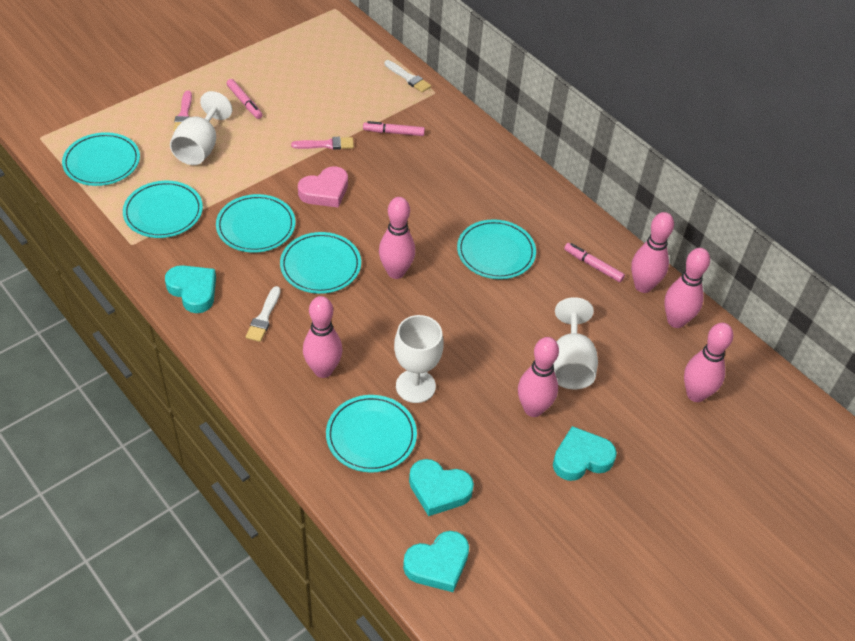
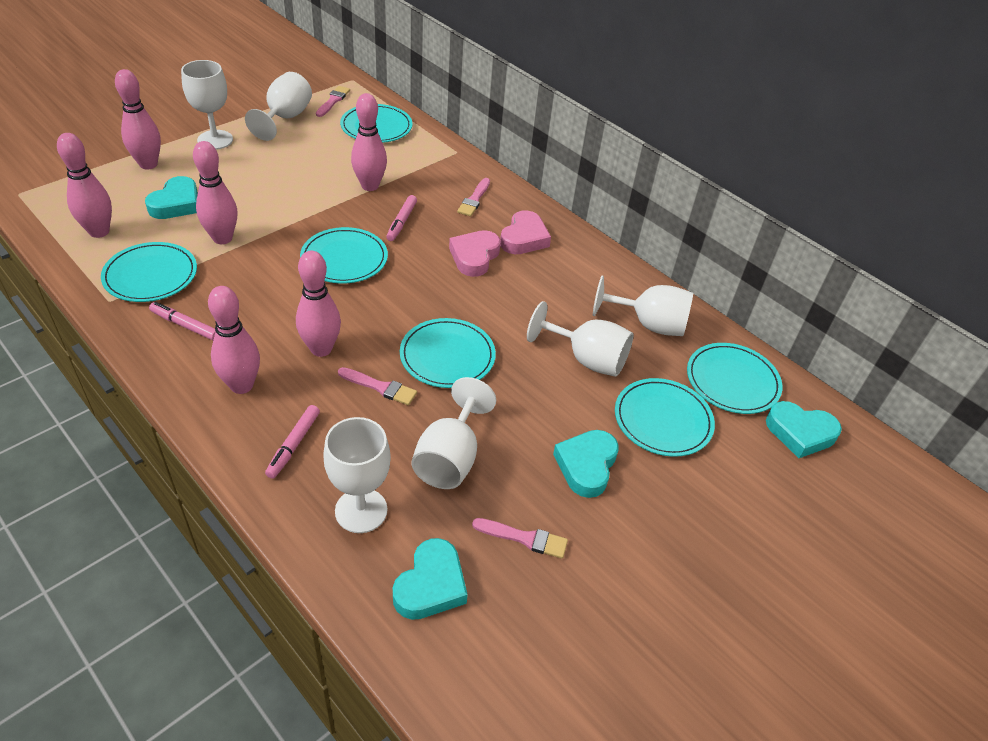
pink brush: [173,91,192,132] [291,137,354,150] = 2 -> [316,86,350,117] [338,367,417,405] [457,178,490,216] [472,518,568,559] = 4
pink heart: [298,166,348,208] = 1 -> [449,230,501,277] [500,210,551,254] = 2
white brush: [246,286,281,342] [384,60,431,93] = 2 -> none = 0
white goblet: [170,91,232,165] [394,315,444,403] [553,297,598,389] = 3 -> [181,60,233,150] [245,72,312,141] [323,417,391,533] [412,377,496,489] [527,301,634,377] [593,276,693,336] = 6

